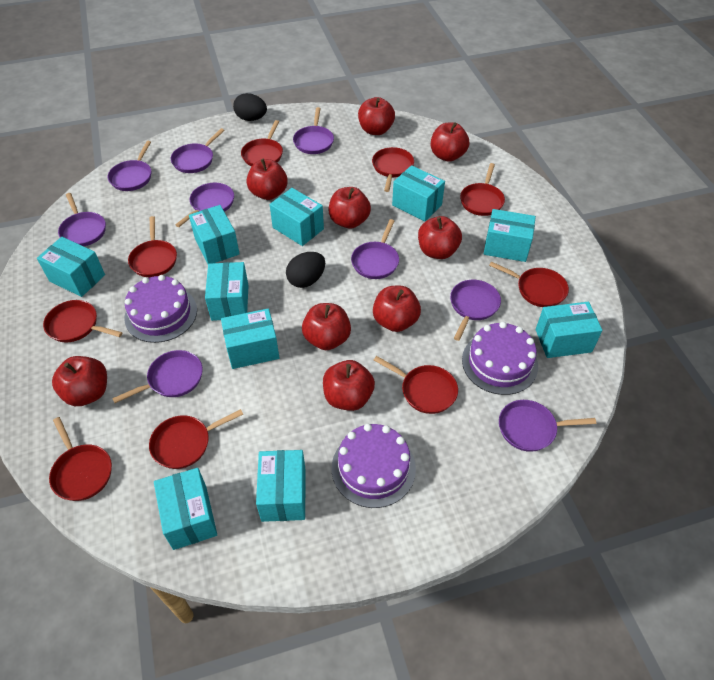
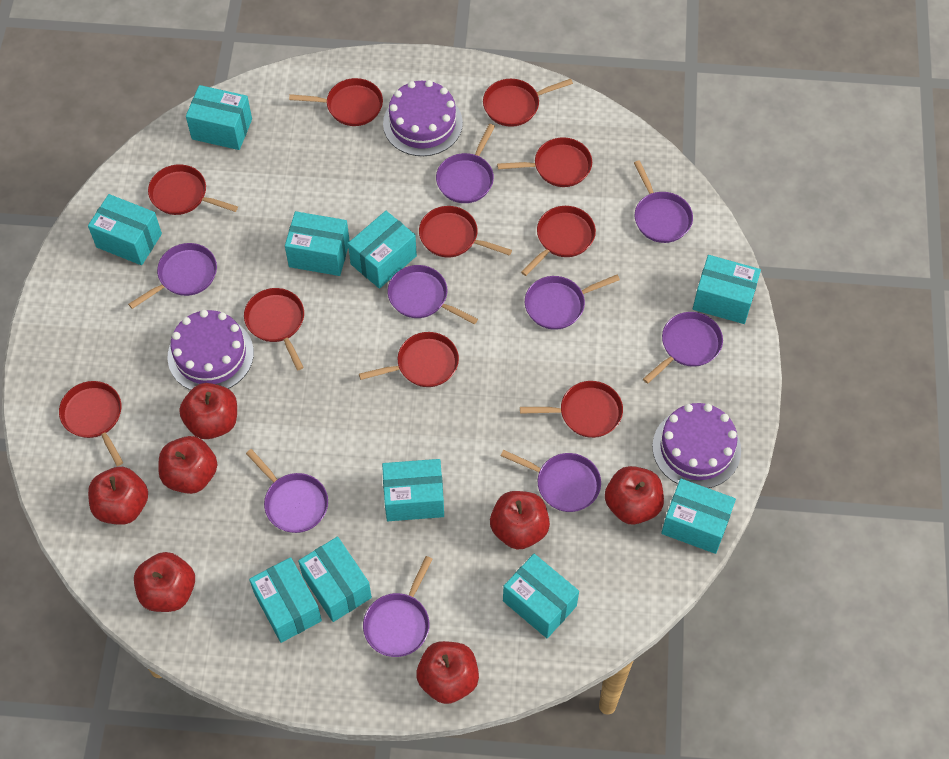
black egg: [233,93,267,121] [286,252,325,288] = 2 -> none = 0
red apple: [52,356,107,406] [246,159,288,200] [302,303,351,350] [323,360,375,411] [329,187,371,229] [358,97,395,135] [373,286,421,332] [418,216,462,259] [431,122,469,162] = 9 -> [88,467,148,525] [134,552,195,612] [158,436,218,494] [179,383,237,439] [416,641,479,704] [490,491,550,550] [605,466,664,525] = 7
red pan: [43,300,123,342] [49,417,112,501] [128,216,177,277] [149,409,243,469] [241,120,283,166] [372,147,414,192] [374,356,458,414] [460,163,505,216] [489,262,569,307] = 9 -> [59,381,123,466] [148,164,238,215] [244,288,304,370] [289,78,383,126] [359,332,459,387] [419,206,512,257] [483,79,573,127] [497,137,592,187] [520,381,623,438] [521,206,596,276] = 10

